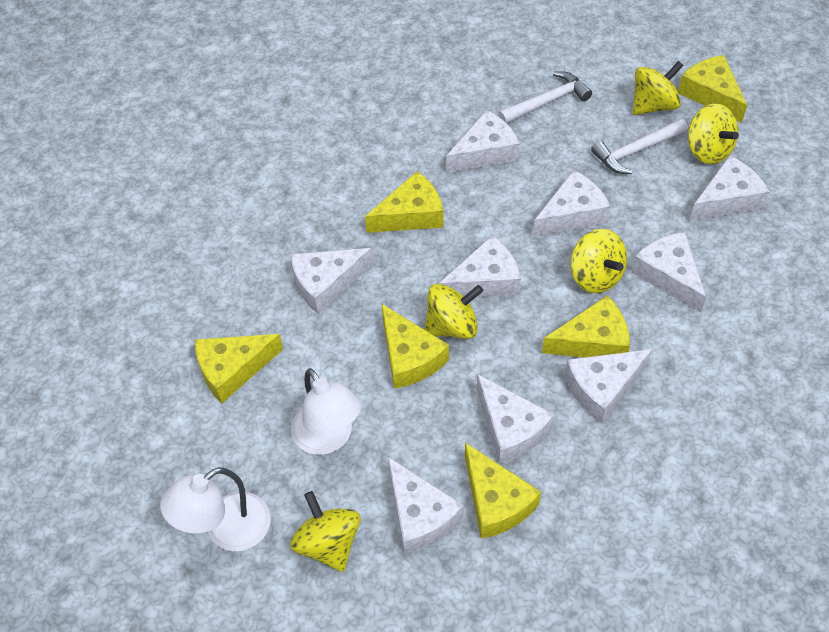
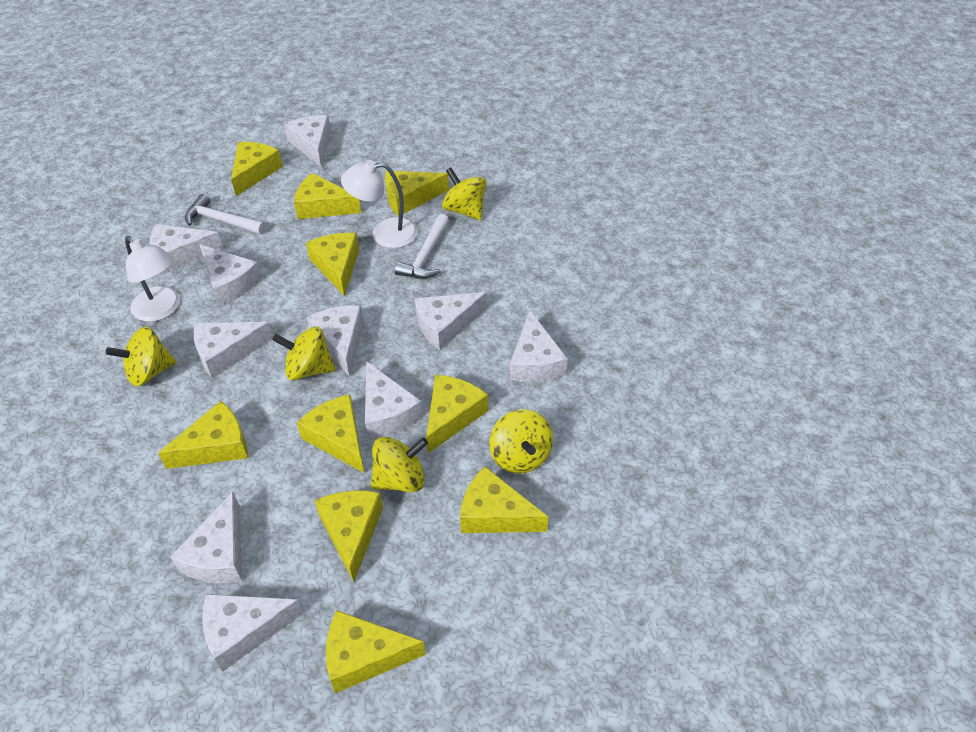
white cheese: [291,248,373,314] [388,457,464,554] [439,235,521,297] [446,110,520,173] [477,374,554,464] [533,170,611,236] [565,349,652,423] [631,232,706,313] [690,155,770,220] = 9 -> [149,224,223,274] [170,492,242,583] [194,322,273,378] [200,245,262,305] [202,594,303,672] [284,115,331,167] [306,305,364,376] [365,362,423,438] [415,292,487,350] [510,311,568,382] = 10
yellow cheese: [195,334,283,403] [365,171,444,233] [382,304,449,389] [465,443,541,539] [542,295,630,357] [678,55,747,122] = 6 -> [158,401,248,469] [231,142,283,196] [294,173,361,219] [297,394,364,473] [306,233,359,296] [314,490,383,582] [326,610,426,693] [385,171,449,216] [426,375,489,453] [460,467,548,533] = 10

